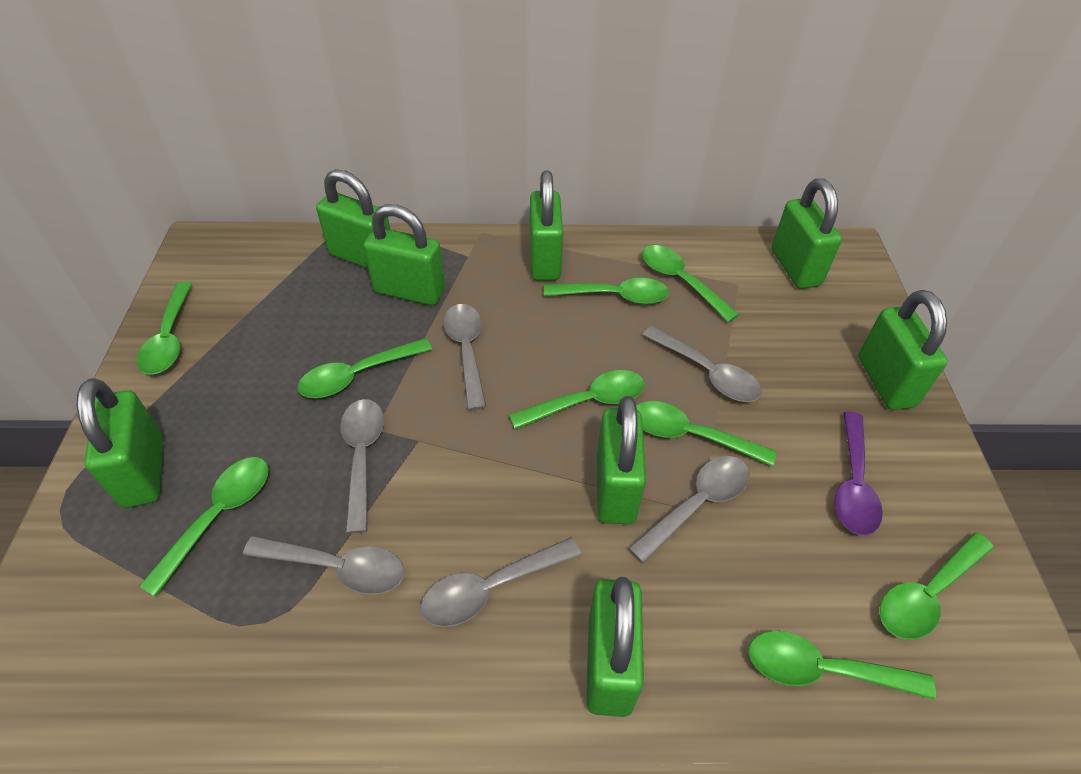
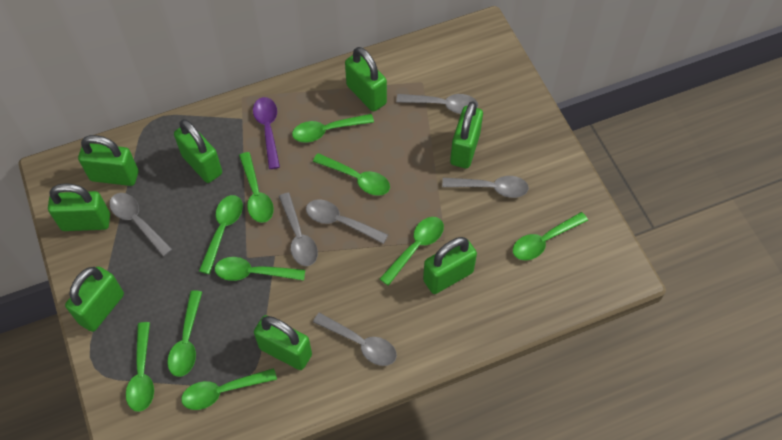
green spoon: [137,282,192,375] [139,457,269,597] [297,338,432,398] [509,370,645,429] [544,278,669,304] [636,401,777,466] [642,245,739,322] [748,631,936,700] [880,532,994,640] = 9 -> [126,322,154,412] [167,290,202,377] [181,368,277,410] [199,195,243,274] [215,257,305,281] [239,152,274,223] [292,114,374,143] [313,153,390,196] [380,217,444,286] [513,212,588,260] = 10

